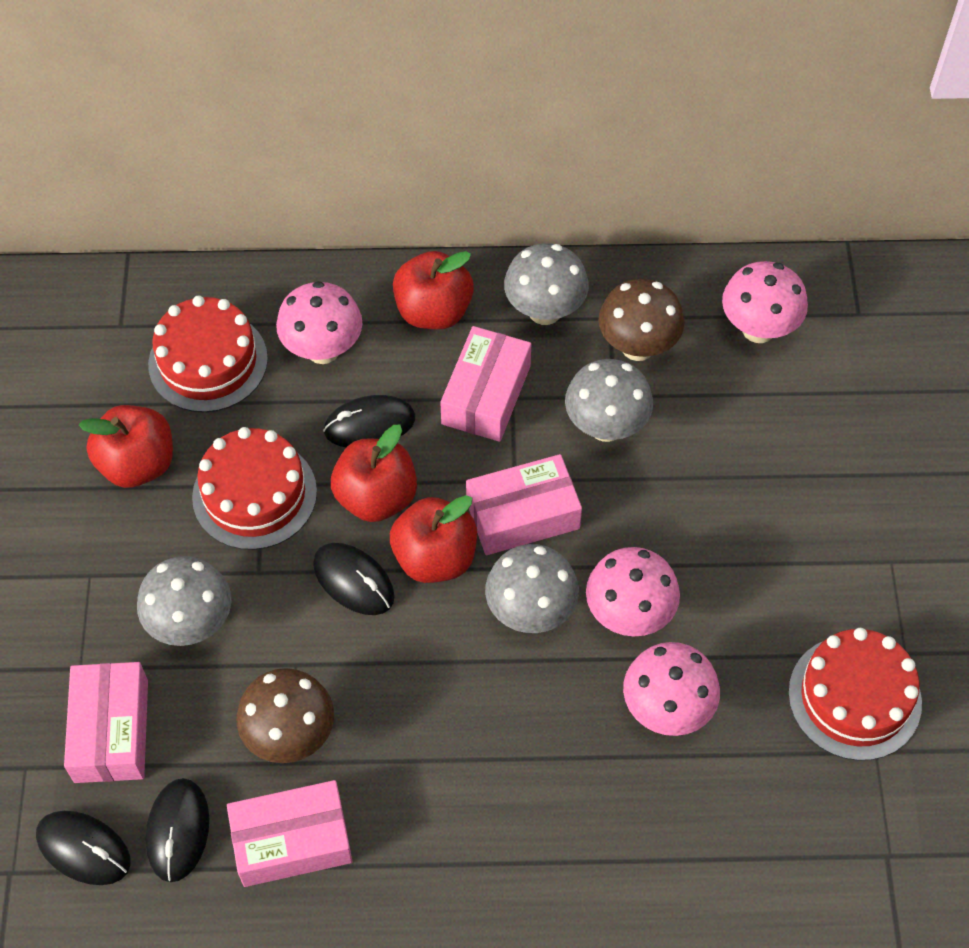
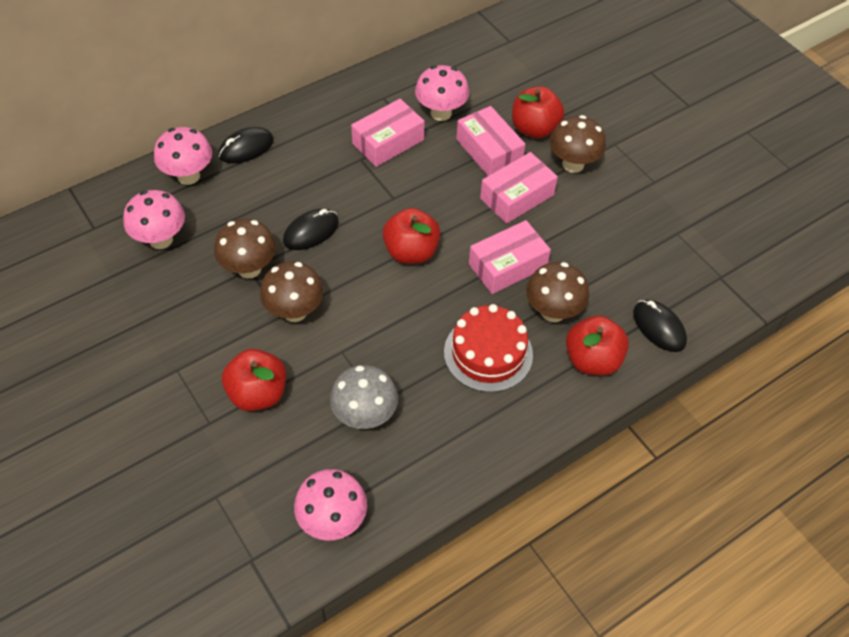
black mouse: [36,811,130,885] [146,778,209,882] [313,543,395,615] [323,395,415,447] = 4 -> [218,127,274,163] [283,209,339,250] [633,300,687,352] = 3
brown mushroom: [237,668,334,763] [599,279,685,361] = 2 -> [214,219,276,279] [260,261,324,322] [526,262,589,322] [550,115,606,173] = 4
grey mushroom: [137,556,231,646] [485,544,579,633] [504,243,589,325] [565,359,653,442] = 4 -> [330,365,398,429] = 1
red cake: [148,296,268,413] [192,427,317,550] [788,628,922,761] = 3 -> [444,304,533,392] = 1

